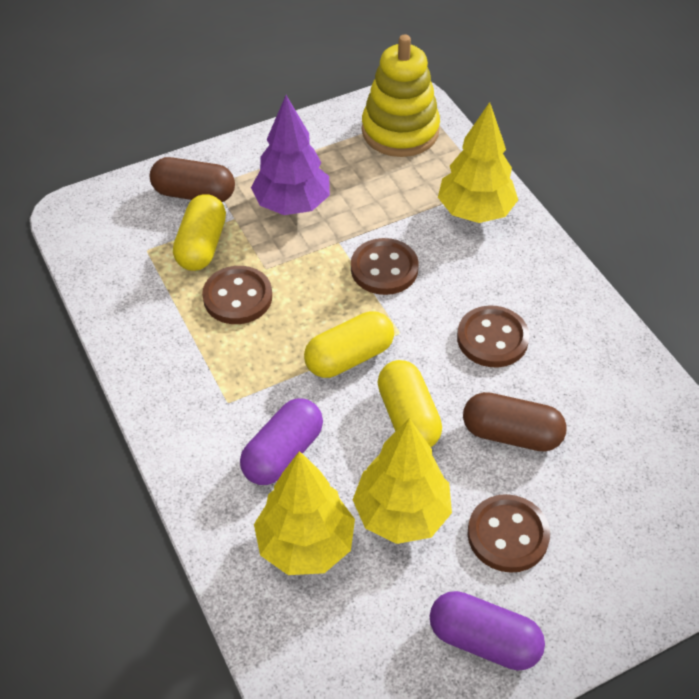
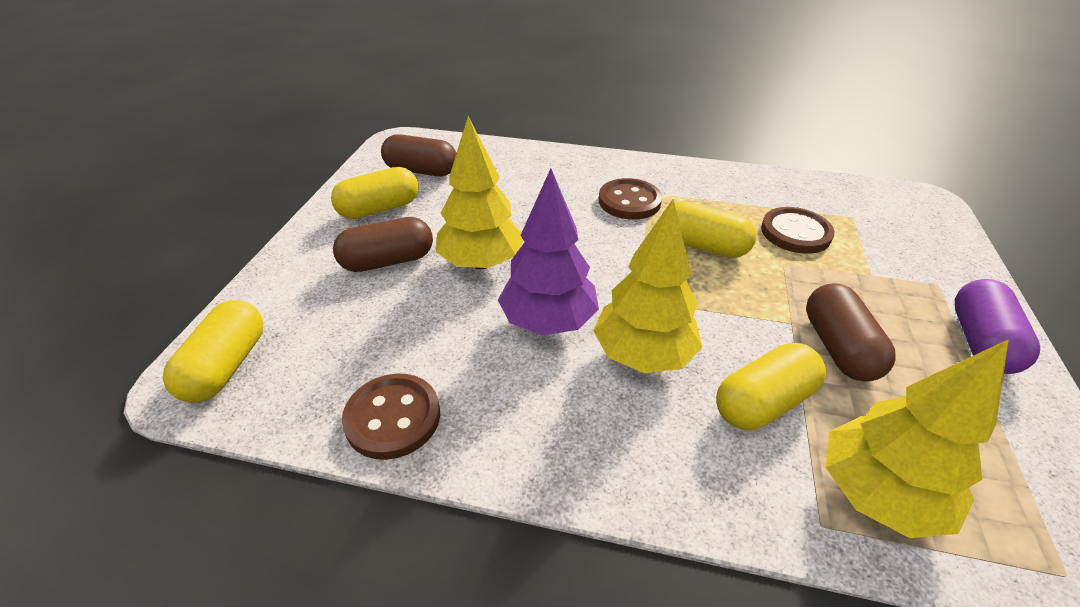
brown button: [202,266,272,324] [351,238,419,295] [457,306,530,367] [467,494,550,573] = 4 -> [342,374,440,460] [599,178,662,220] [761,207,835,254] = 3
brown capsule: [150,157,235,202] [463,392,567,452] = 2 -> [333,217,433,272] [381,134,456,176] [806,283,895,382] = 3
purple capsule: [240,398,323,485] [430,591,545,671] = 2 -> [955,279,1040,374] = 1
yellow capsule: [173,194,226,271] [304,311,394,378] [377,360,442,447] = 3 -> [163,300,263,403] [331,167,418,219] [675,201,757,258] [716,343,826,430] = 4
yellow stacking toy: [362,34,440,157] = 1 -> none = 0

